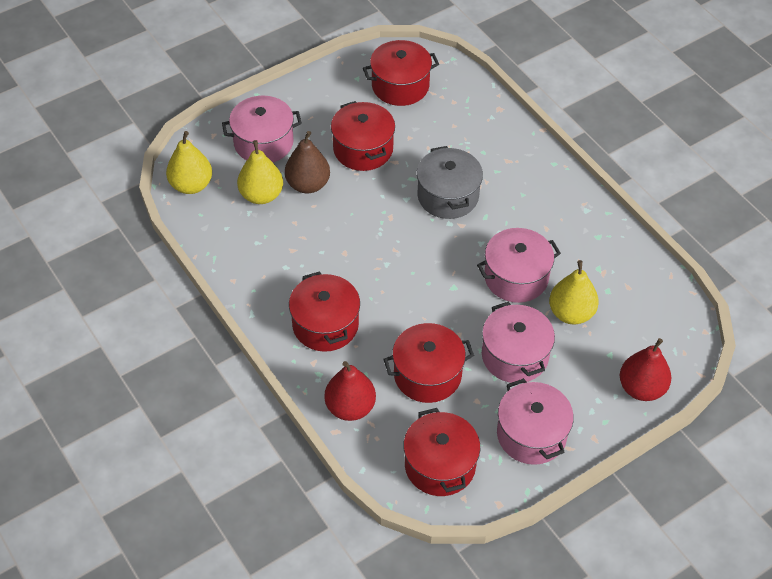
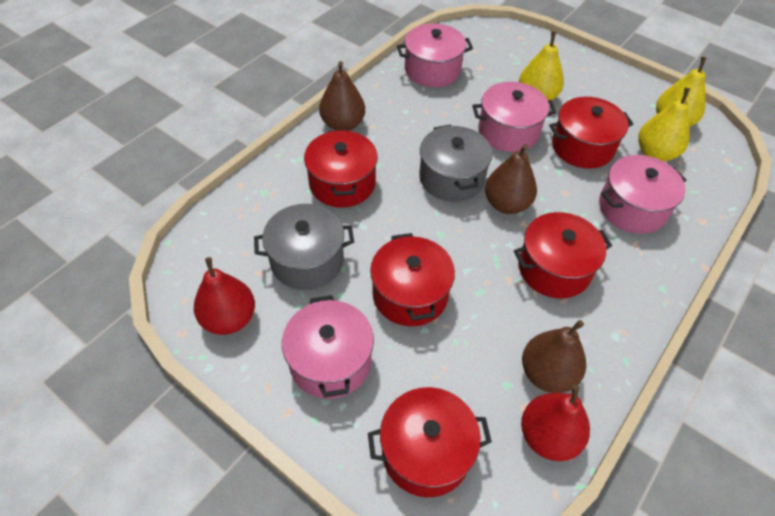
brown pear: [285,131,330,193] = 1 -> [319,61,365,131] [485,144,537,214] [522,320,586,393] = 3
grey pot: [417,146,483,219] = 1 -> [254,204,354,290] [419,125,492,202] = 2

